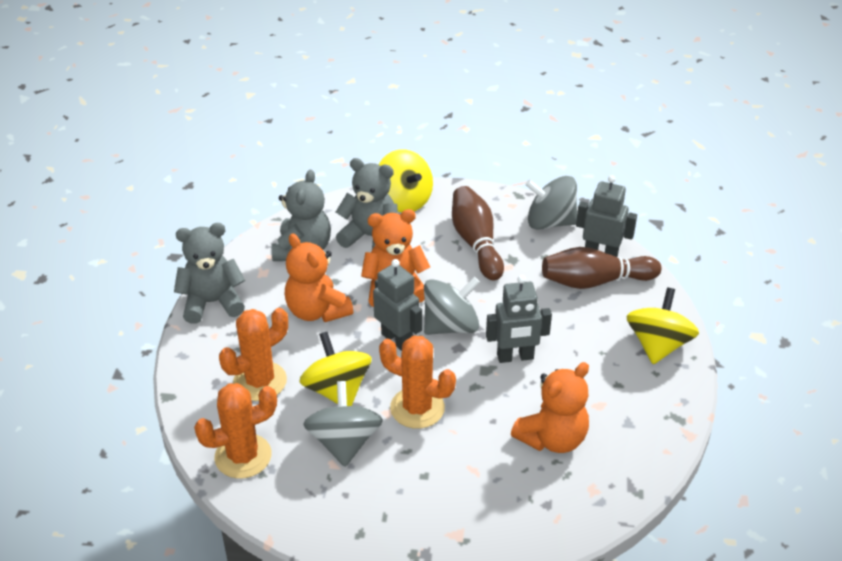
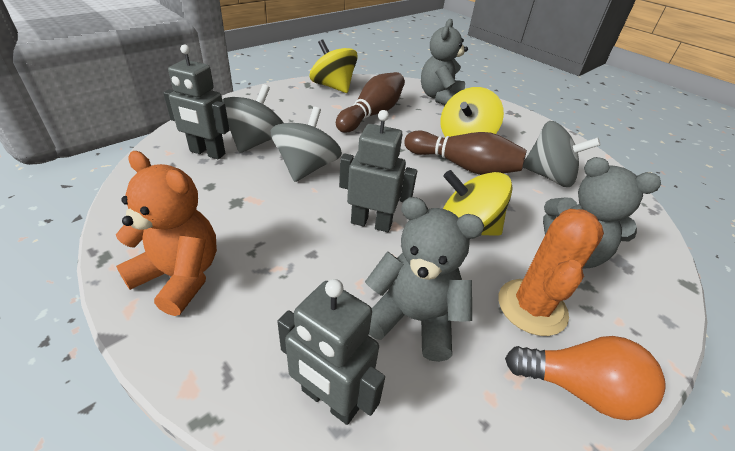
orange cactus: [194,383,277,479] [219,308,288,401] [379,336,456,429] = 3 -> [498,209,604,336] = 1
orange light bulb: none = 0 -> [505,336,665,420] = 1
orange teddy bear: [285,233,354,322] [361,209,430,307] [511,362,589,453] = 3 -> [116,151,217,316] = 1

